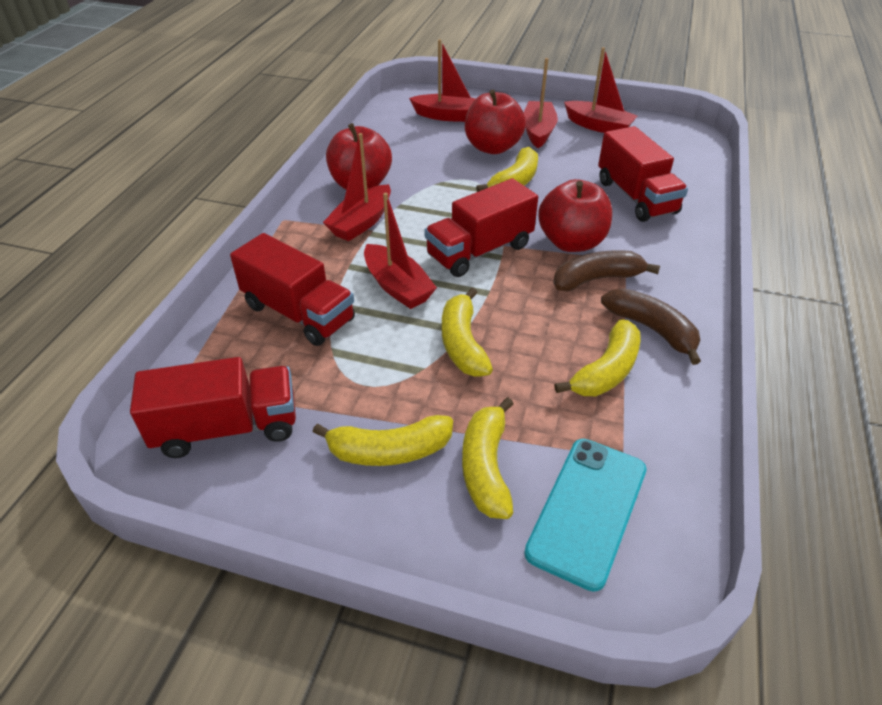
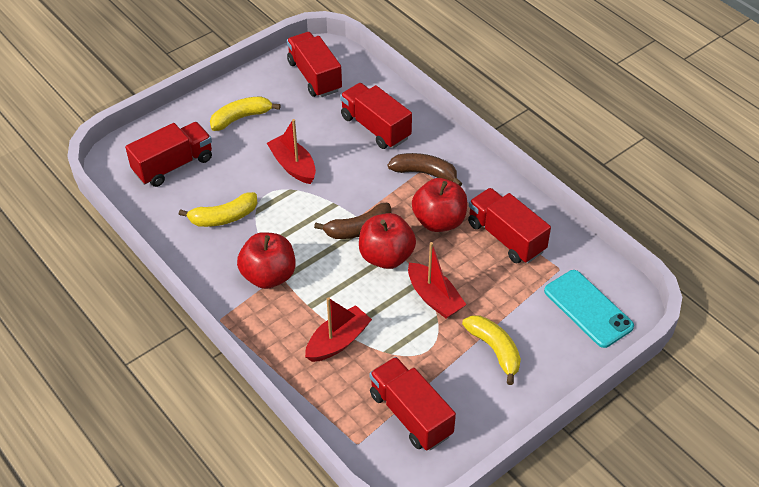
red boat: [323,133,391,241] [364,193,437,309] [409,39,476,122] [523,58,558,148] [564,47,637,133] = 5 -> [267,119,316,184] [305,297,372,362] [408,242,466,319] = 3
red truck: [130,357,296,458] [230,233,355,346] [424,178,538,277] [598,126,688,222] = 4 -> [125,122,212,187] [287,32,342,97] [340,83,412,149] [369,357,456,450] [468,188,551,263] = 5
yellow banana: [313,415,453,466] [442,288,493,377] [462,397,514,519] [476,147,538,192] [554,319,641,396] = 5 -> [179,192,257,227] [210,96,280,131] [462,315,521,385] = 3

